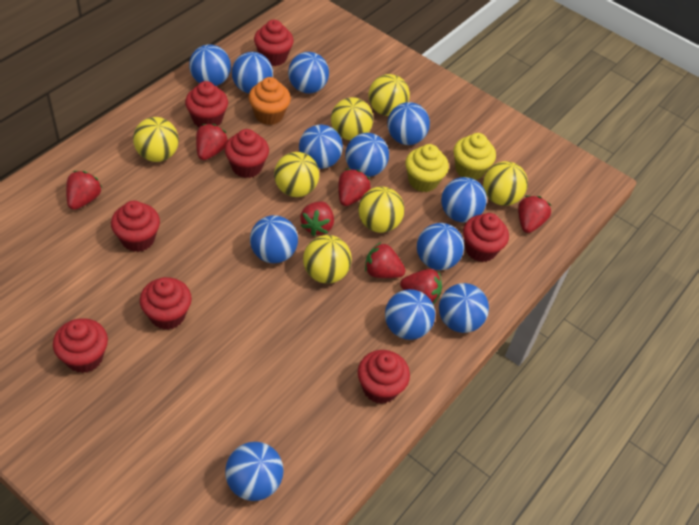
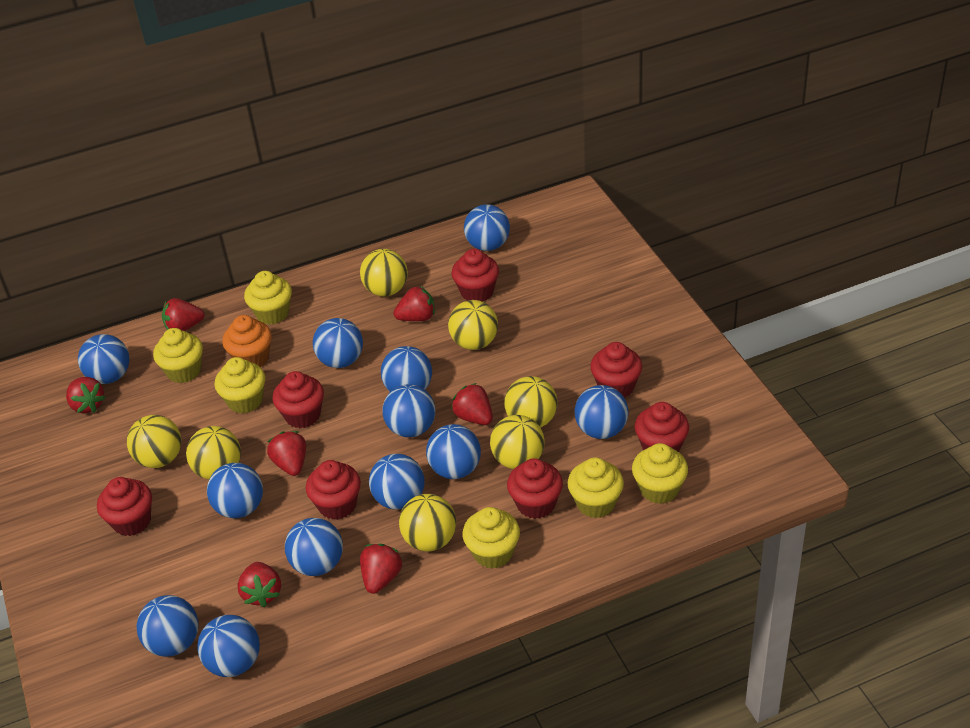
red cupcake: [53,318,108,373] [111,201,160,252] [140,277,192,330] [185,81,228,128] [225,129,269,178] [254,20,294,66] [358,350,410,404] [463,213,509,262] = 8 -> [97,477,152,536] [272,371,324,428] [306,460,361,520] [451,249,499,302] [507,458,563,519] [590,342,642,398] [635,402,689,452] = 7
yellow cupcake: [405,144,449,192] [453,133,496,180] = 2 -> [153,328,203,383] [215,357,265,414] [244,271,292,325] [462,507,520,569] [568,457,624,518] [632,443,688,504] = 6

